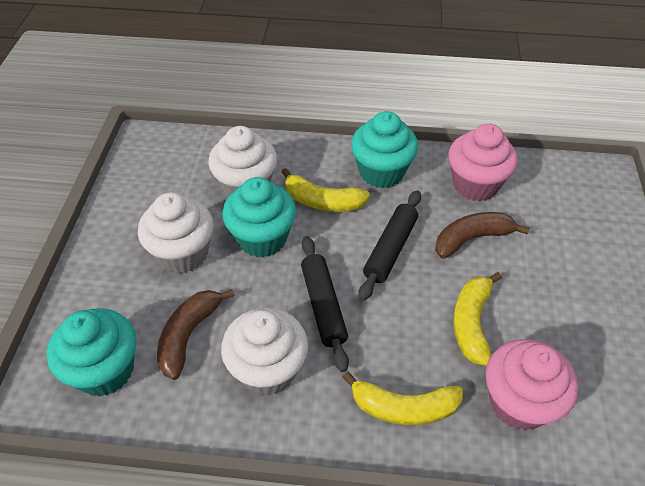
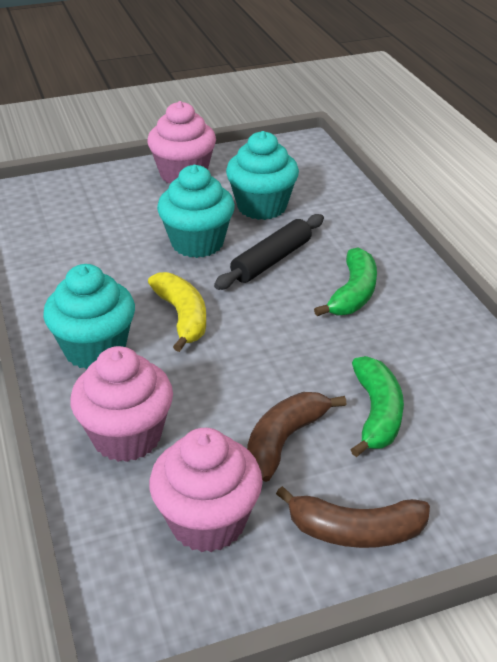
black rolling pin: [301,236,349,372] [358,191,421,301] = 2 -> [214,214,324,290] = 1
green banana: none = 0 -> [314,248,377,316] [350,356,404,457] = 2
pink cupcake: [449,123,518,201] [486,339,578,430] = 2 -> [70,346,173,462] [147,101,216,184] [149,428,263,552] = 3
white cupcake: [138,192,214,274] [208,126,277,197] [221,308,308,395] = 3 -> none = 0
yellow banana: [282,168,370,212] [342,371,463,425] [453,272,502,366] = 3 -> [148,272,206,352] = 1

